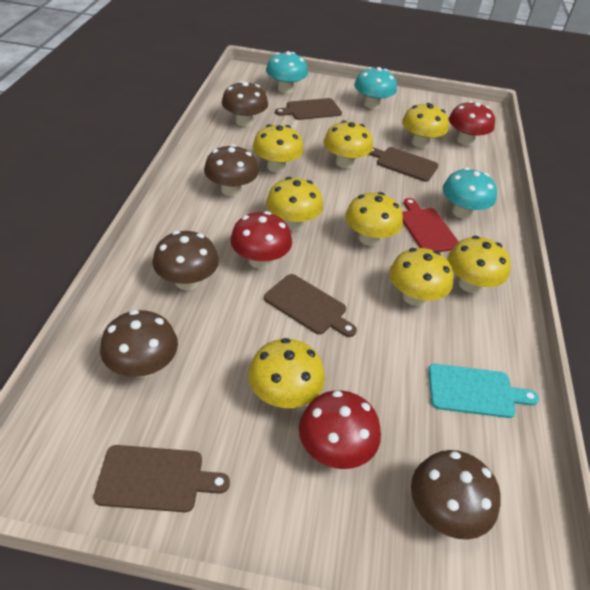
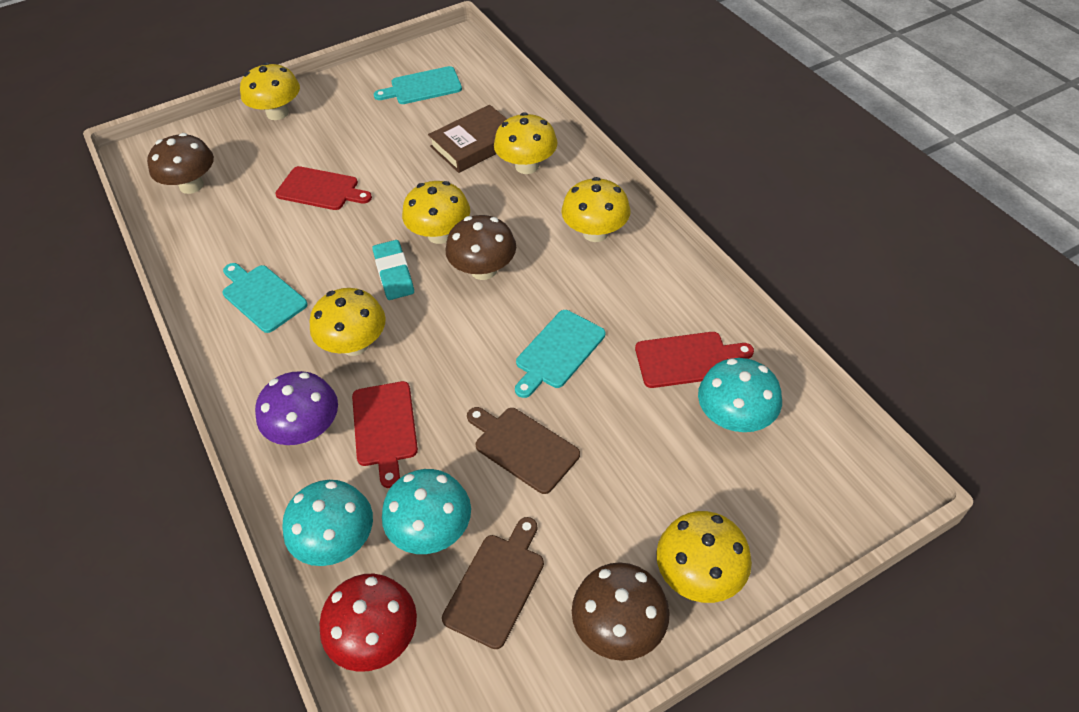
brown book: none = 0 -> [428,105,507,173] = 1
brown cutting board: [94,445,230,512] [264,274,357,337] [275,98,342,120] [368,147,438,182] = 4 -> [442,517,544,649] [467,407,580,494] = 2
brown mushroom: [100,310,178,378] [153,231,219,290] [204,144,259,196] [222,81,268,127] [411,450,501,540] = 5 -> [147,133,214,194] [445,215,516,280] [572,562,670,661] = 3
purple mushroom: none = 0 -> [255,371,338,445] = 1
red cutting board: [402,198,459,252] = 1 -> [275,166,372,210] [352,381,418,488] [635,332,754,388] = 3
red mushroom: [230,211,292,269] [299,390,381,469] [449,101,495,146] = 3 -> [319,574,417,672] = 1
turquoise cutting board: [428,364,539,418] = 1 -> [222,263,308,333] [374,66,462,104] [515,310,605,398] = 3
turquoise eraser: none = 0 -> [372,240,414,300] = 1
yellow mushroom: [248,338,325,408] [253,124,304,173] [266,177,323,231] [324,120,373,169] [345,192,403,246] [389,248,454,306] [402,103,449,148] [448,236,511,293] = 8 -> [240,62,300,120] [310,288,386,356] [402,181,470,244] [494,112,558,174] [561,177,630,242] [656,511,752,603] = 6

